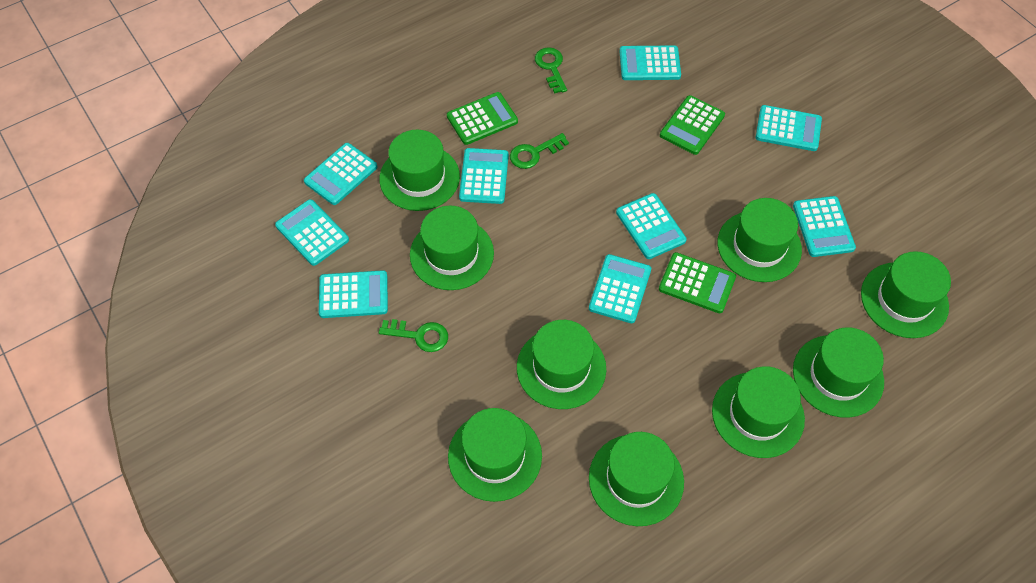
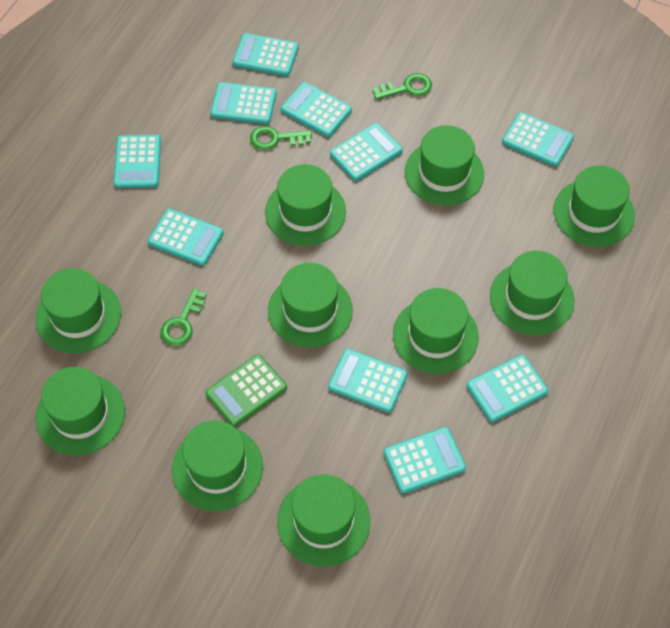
green calculator: [447,92,518,145] [659,252,736,313] [660,95,725,155] = 3 -> [206,354,287,427] = 1
green hat: [379,130,460,211] [410,206,494,290] [448,408,542,502] [517,320,606,409] [589,432,684,526] [712,366,805,458] [718,198,802,282] [793,327,884,418] [861,251,951,338] = 9 -> [36,268,121,353] [36,367,125,455] [172,420,263,511] [265,164,346,246] [268,263,353,348] [277,474,370,566] [393,288,479,374] [405,125,484,205] [490,251,575,335] [554,165,635,247] = 10
turquoise calculator: [275,199,349,266] [304,143,378,205] [319,270,388,318] [459,148,509,204] [589,254,651,323] [616,193,687,259] [619,45,681,80] [756,105,822,151] [793,196,856,257] = 9 -> [113,135,161,188] [148,209,224,266] [210,82,276,124] [233,33,299,76] [281,82,352,137] [328,349,408,413] [330,123,403,181] [383,427,466,494] [466,354,548,422] [502,112,574,167] = 10

